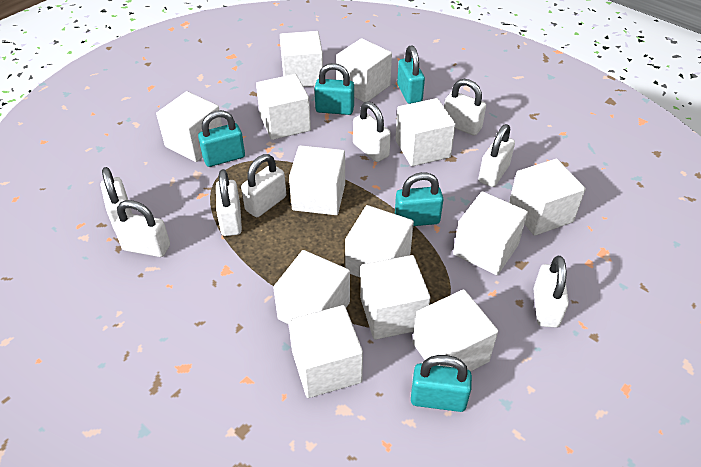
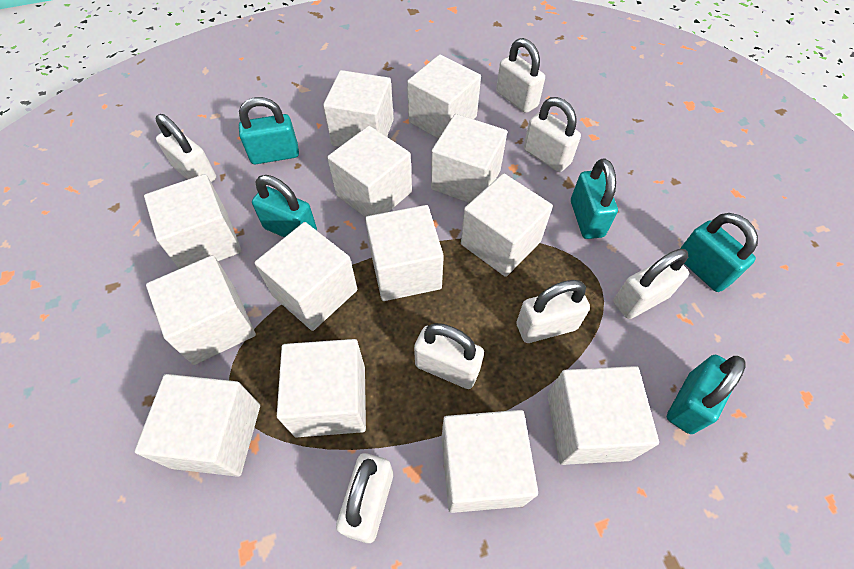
white padlock: [101,167,132,231] [113,200,170,257] [216,169,242,236] [241,154,286,217] [353,101,391,162] [444,79,486,136] [478,124,515,187] [533,256,569,328] = 8 -> [156,114,216,182] [336,453,393,543] [414,323,484,389] [496,38,545,113] [516,280,590,343] [524,97,581,172] [613,249,689,319] = 7

